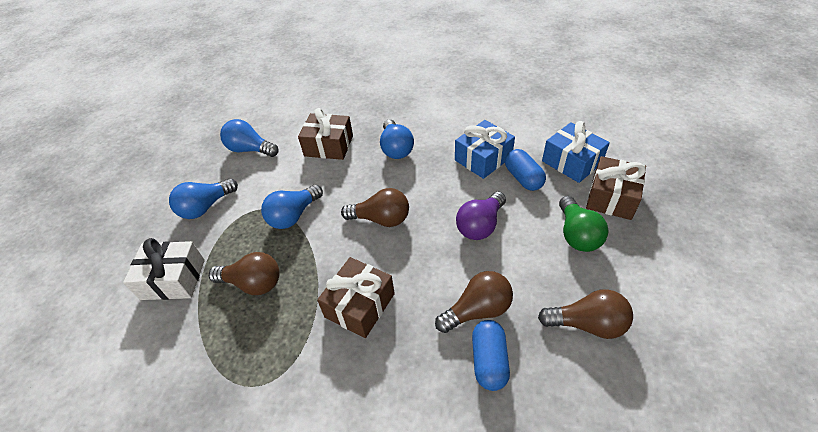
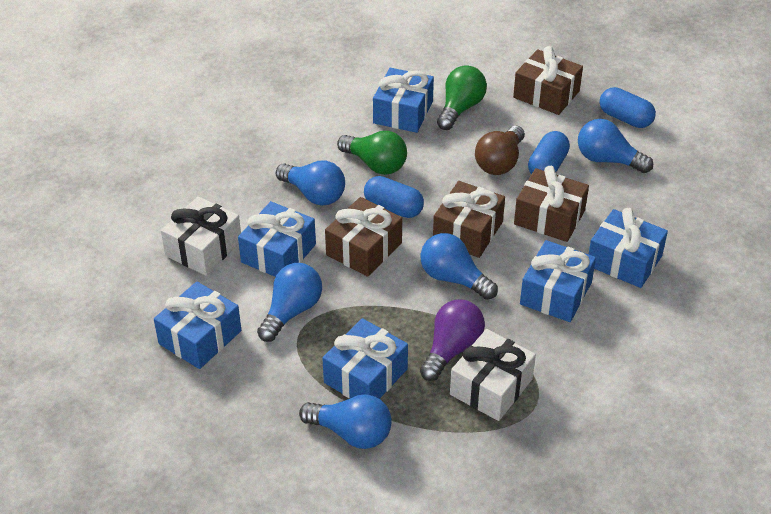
blue capsule: [472,320,510,391] [505,149,546,191] = 2 -> [364,176,424,218] [528,131,570,174] [600,87,656,128] = 3
blue gift: [455,120,515,179] [542,121,610,183] = 2 -> [154,281,241,369] [238,201,316,277] [322,318,408,399] [373,68,434,133] [520,240,596,322] [589,208,668,288] = 6
blue light bulb: [169,178,238,219] [220,119,279,157] [261,184,323,229] [380,120,414,159] = 4 -> [257,263,322,342] [276,160,345,205] [299,394,392,449] [421,233,498,300] [578,119,653,173] = 5
brown gift: [298,108,353,160] [317,257,395,338] [586,156,646,220] = 3 -> [325,197,402,277] [433,181,505,258] [513,46,583,115] [514,166,589,242] = 4
brown light bulb: [209,252,280,295] [341,188,409,227] [435,271,513,333] [538,289,633,339] = 4 -> [475,126,524,175] = 1
green light bulb: [559,196,608,252] = 1 -> [337,131,407,175] [437,65,487,130] = 2
white gift: [123,238,205,300] = 1 -> [161,196,241,276] [450,329,536,421] = 2

